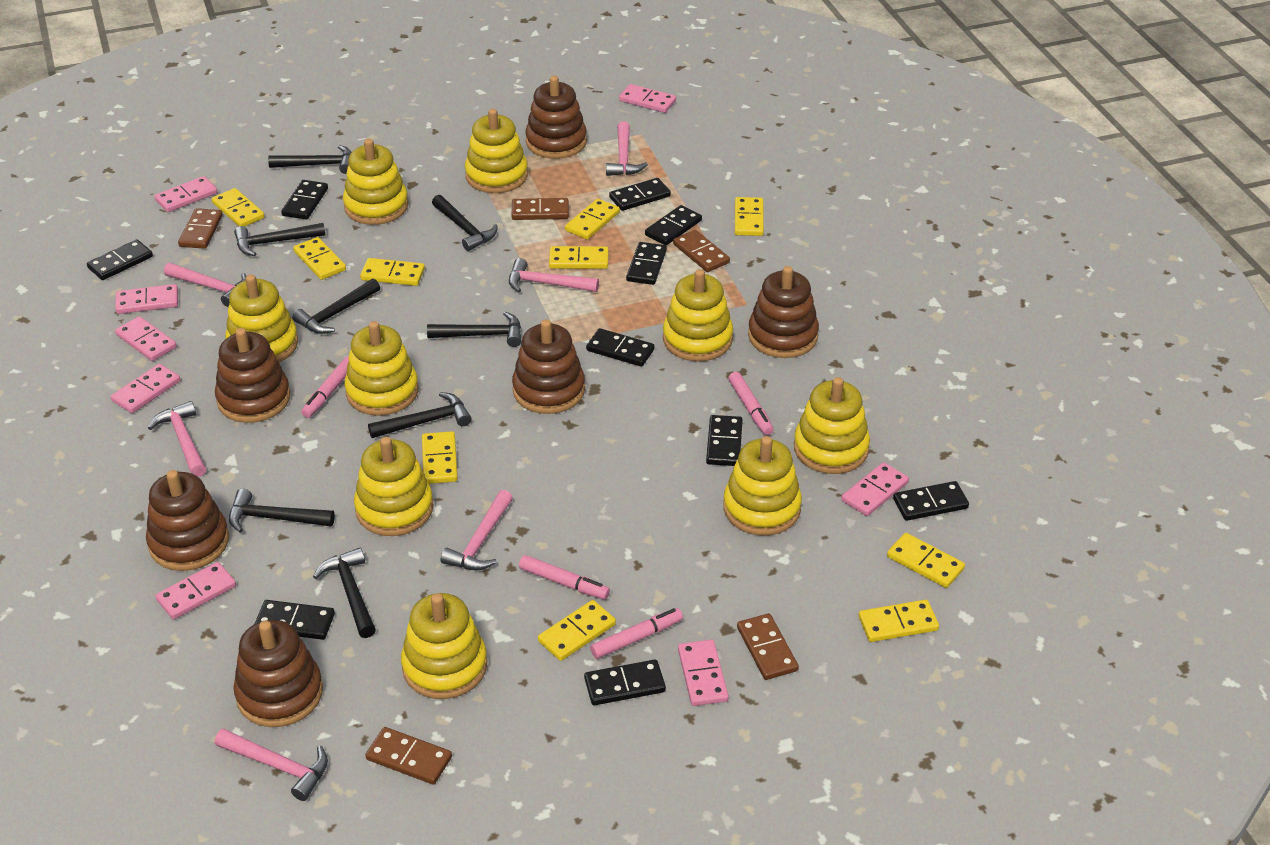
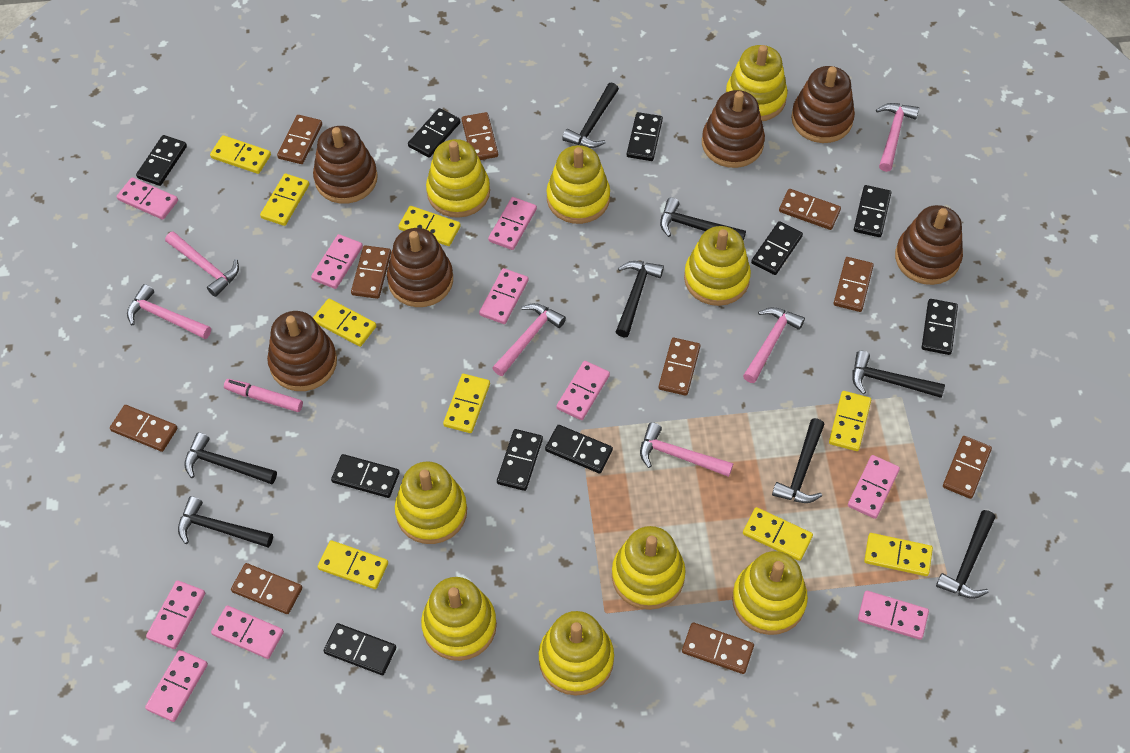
brown domino: [178,208,223,249] [365,727,452,785] [512,198,569,220] [673,230,730,272] [737,613,799,680] = 5 -> [110,405,177,452] [231,563,302,614] [277,115,322,164] [351,245,391,299] [462,112,498,160] [659,338,700,396] [682,622,754,674] [779,189,841,230] [834,257,874,312] [943,436,992,499] = 10
pink domino: [111,364,180,413] [115,284,178,314] [115,316,177,361] [154,176,217,212] [155,562,236,620] [619,84,676,113] [678,640,729,706] [841,462,909,516] = 8 -> [117,177,178,220] [145,650,208,722] [146,580,205,649] [211,605,284,659] [311,234,363,289] [479,268,528,324] [488,197,537,250] [556,361,610,420] [848,455,900,519] [858,591,929,640] = 10
pink marker: [301,356,349,418] [519,555,610,600] [590,608,683,659] [728,372,774,435] = 4 -> [224,379,303,412] = 1
yellow domino: [212,188,265,227] [293,237,346,280] [360,258,425,286] [422,431,458,484] [538,600,616,661] [549,246,609,269] [565,199,620,240] [735,197,764,236] [859,600,939,642] [887,533,965,588] = 10 -> [210,135,271,174] [260,174,309,226] [313,299,376,347] [318,540,388,589] [398,206,461,246] [443,374,490,433] [743,507,813,561] [829,391,871,451] [864,533,933,576] = 9

